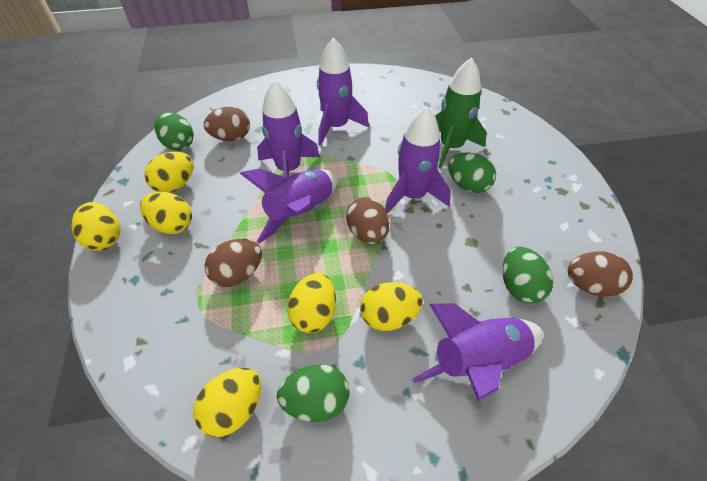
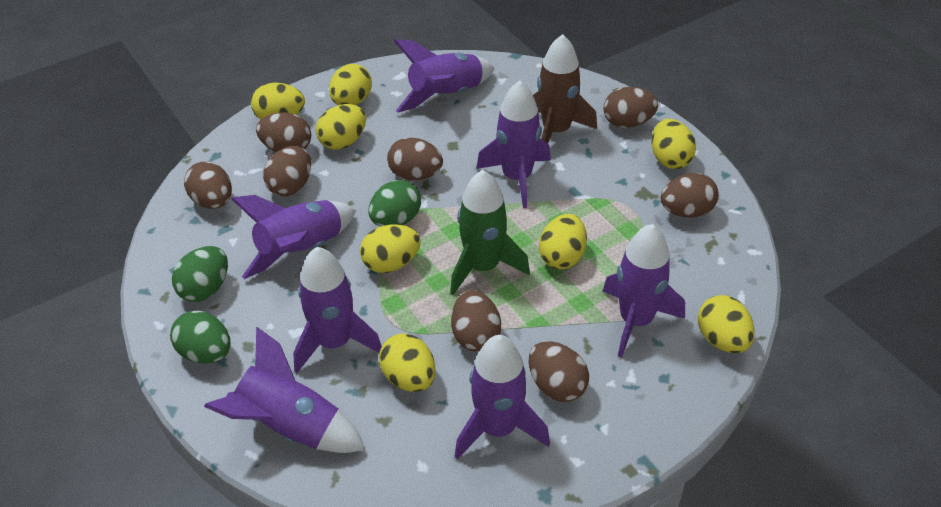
brown egg: [204,107,250,141] [205,239,262,287] [346,197,389,244] [568,251,633,297] = 4 -> [184,162,232,209] [256,113,311,152] [263,146,311,196] [387,137,443,180] [451,290,501,352] [529,341,589,402] [604,87,658,128] [661,173,719,218] = 8
brown rocket: none = 0 -> [533,34,597,144] = 1
green egg: [154,112,193,151] [277,364,349,422] [448,152,496,193] [503,247,553,303] = 4 -> [170,311,231,363] [172,246,228,302] [368,180,421,227] = 3
purple rocket: [240,168,338,243] [257,79,320,178] [317,37,369,146] [385,106,451,214] [412,303,543,401] = 5 -> [204,327,365,453] [231,195,356,279] [293,247,382,373] [394,39,494,112] [455,335,550,460] [476,81,551,208] [603,224,685,358] = 7
yellow egg: [72,202,120,251] [140,192,192,234] [144,152,193,193] [193,368,262,437] [287,273,336,333] [360,282,423,331] = 6 -> [251,83,305,120] [316,104,366,150] [329,64,372,105] [360,224,421,273] [379,333,436,392] [539,214,587,269] [651,119,696,169] [698,295,755,353] = 8

